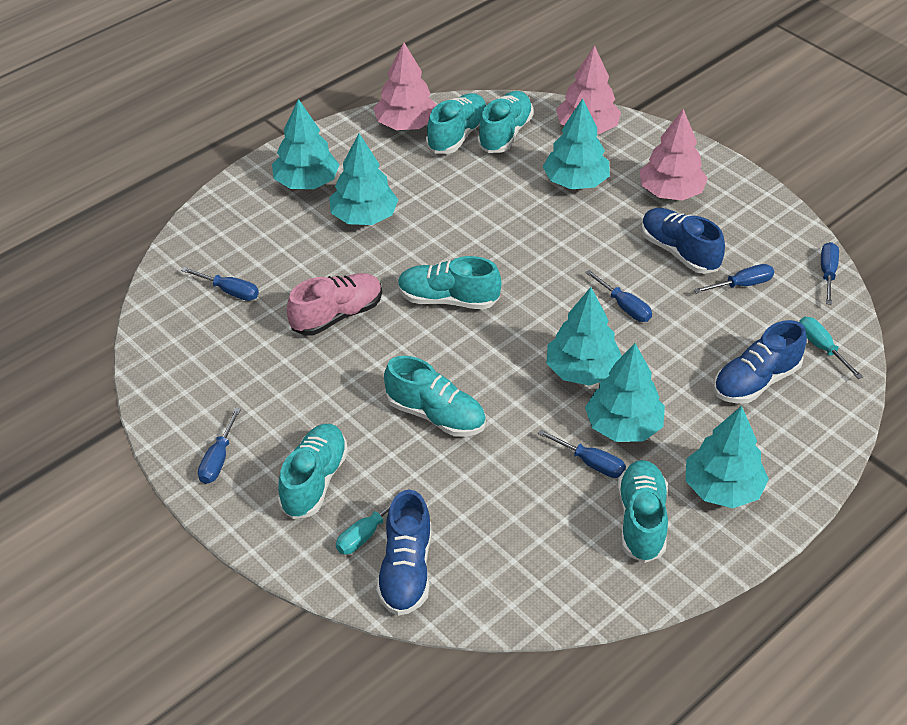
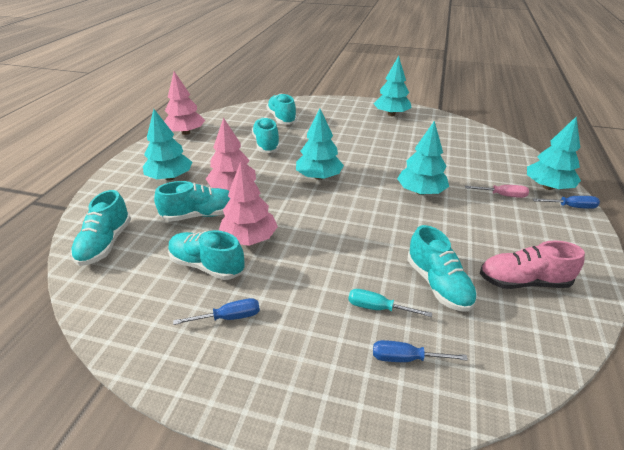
blue screwdriver: [181,267,259,301] [198,408,241,484] [538,429,626,478] [585,270,652,322] [694,264,774,294] [821,242,839,305] = 6 -> [173,298,260,325] [373,340,468,362] [533,196,600,209] = 3
blue shoe: [376,490,431,616] [641,208,725,274] [714,320,807,404] = 3 -> none = 0
pink screwdriver: none = 0 -> [465,185,529,198] = 1
turquoise screwdriver: [336,488,410,554] [799,317,863,379] = 2 -> [348,289,432,317] = 1
turquoise tree: [272,99,339,189] [329,134,398,225] [542,98,610,189] [546,287,622,386] [585,343,665,442] [685,406,769,508] = 6 -> [143,109,192,181] [296,109,344,180] [374,56,412,116] [397,121,449,195] [527,117,581,190] = 5

